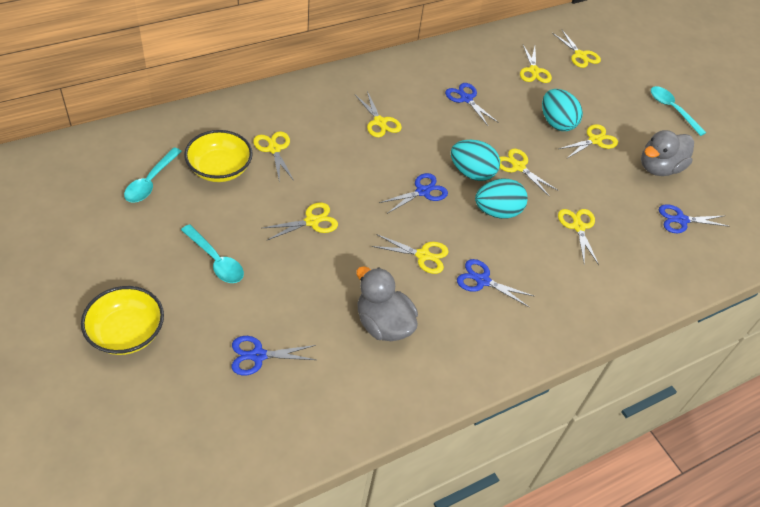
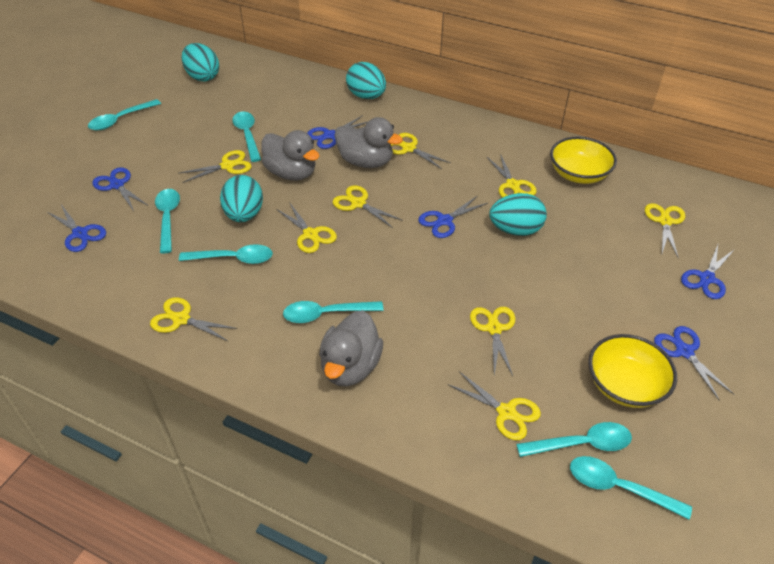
blue scissors: [232,336,316,375] [379,173,448,214] [445,83,499,126] [457,259,535,308] [659,204,730,233] = 5 -> [46,205,106,252] [92,167,147,211] [307,115,367,149] [418,195,488,238] [654,326,735,400] [681,245,735,299] = 6
grey duck: [356,266,418,341] [641,130,694,176] = 2 -> [261,130,319,181] [319,310,383,387] [334,117,403,168] = 3
turquoise egg: [451,140,500,181] [475,179,528,219] [542,89,583,131] = 3 -> [181,43,219,81] [220,175,263,222] [346,62,386,99] [489,193,547,236] = 4
turquoise spoon: [124,147,182,203] [181,224,244,283] [651,86,707,136] = 3 -> [88,99,161,130] [155,189,180,253] [179,244,273,264] [232,112,261,162] [283,301,384,323] [516,422,632,457] [570,456,692,520] = 7

